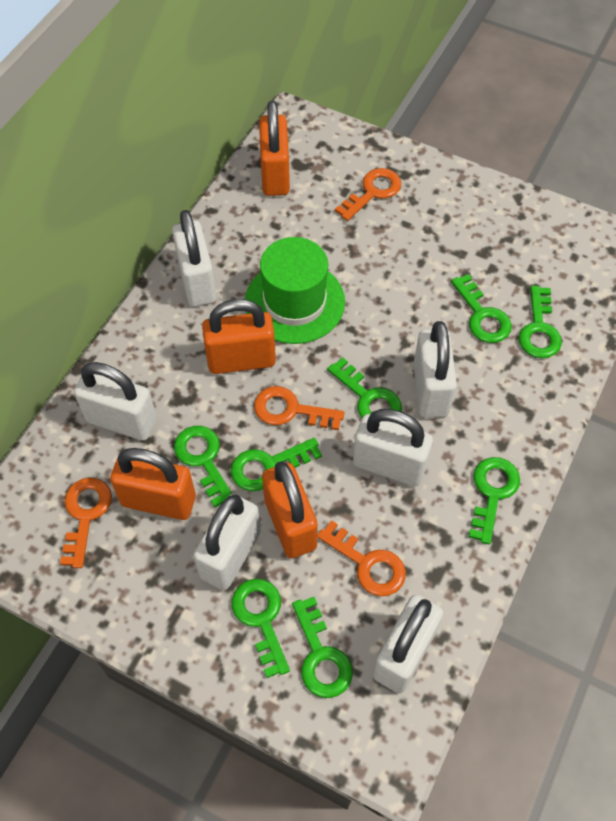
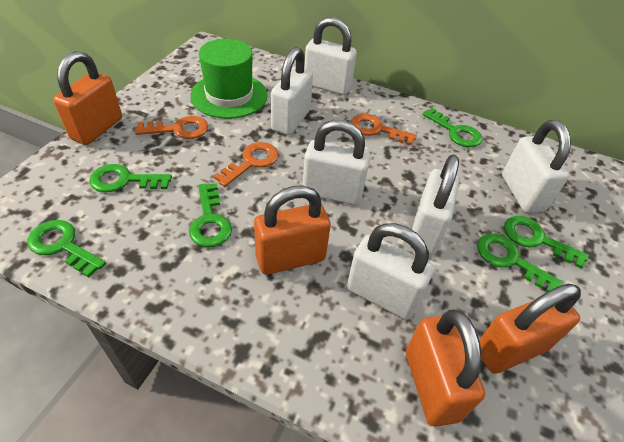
green key: [174,426,232,507] [231,438,322,491] [232,579,290,678] [292,597,353,698] [327,357,402,418] [451,274,512,343] [469,457,520,544] [519,286,562,358] = 8 -> [28,220,106,278] [89,164,172,192] [189,183,232,247] [422,108,482,147] [477,234,562,292] [504,216,589,269] = 6
orange key: [60,478,112,568] [254,386,345,430] [317,520,406,596] [335,168,401,221] = 4 -> [135,116,208,139] [213,142,279,187] [350,114,417,145] = 3

